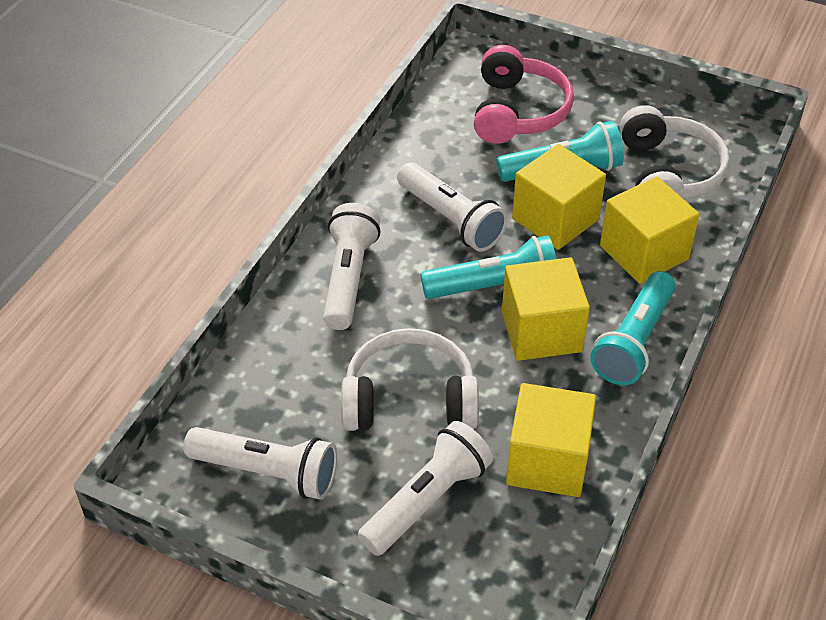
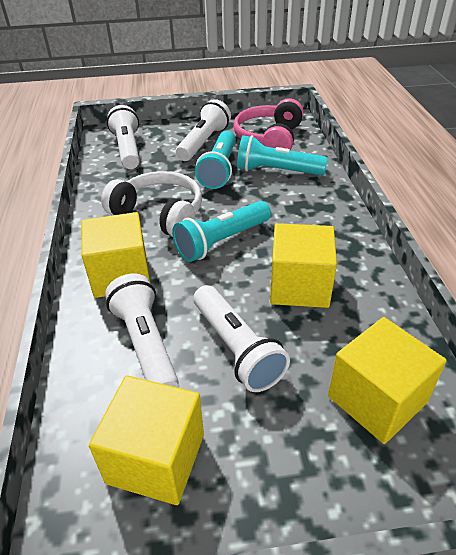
white headphones: [341,328,479,431] [620,105,730,199] = 2 -> [101,171,202,237] = 1

